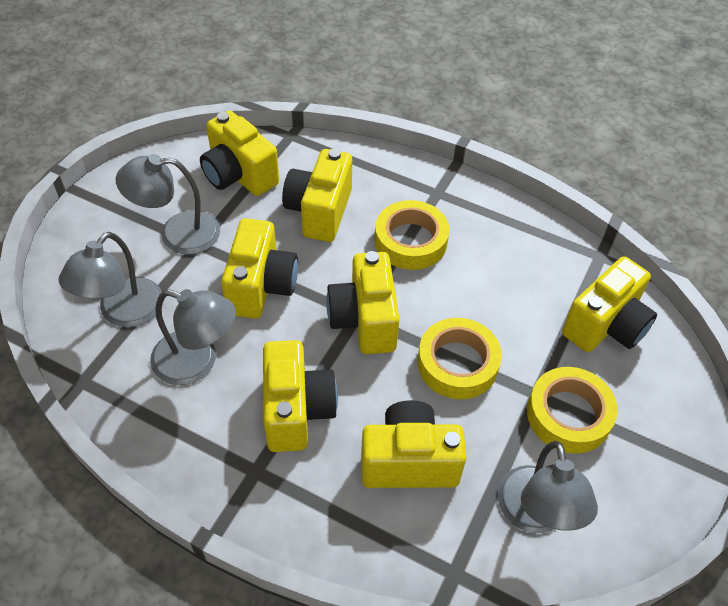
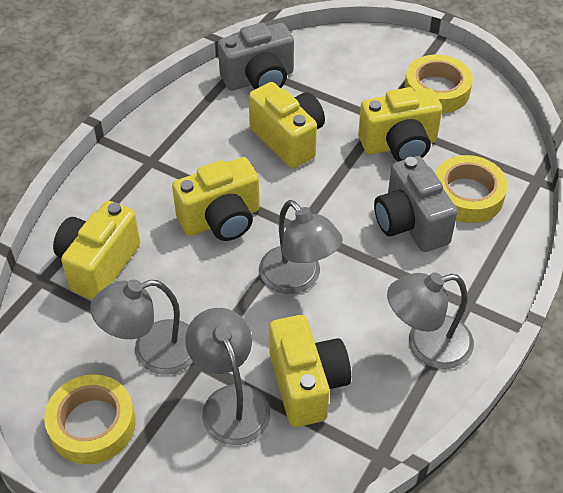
grey camera: none = 0 -> [218,23,294,91] [374,156,458,252] = 2
yellow camera: [200,111,279,196] [221,218,298,319] [263,340,338,452] [282,148,352,242] [326,251,400,354] [361,400,466,488] [562,256,657,352] = 7 -> [53,201,140,300] [172,157,260,241] [249,82,325,168] [269,315,351,427] [358,87,442,162] = 5

